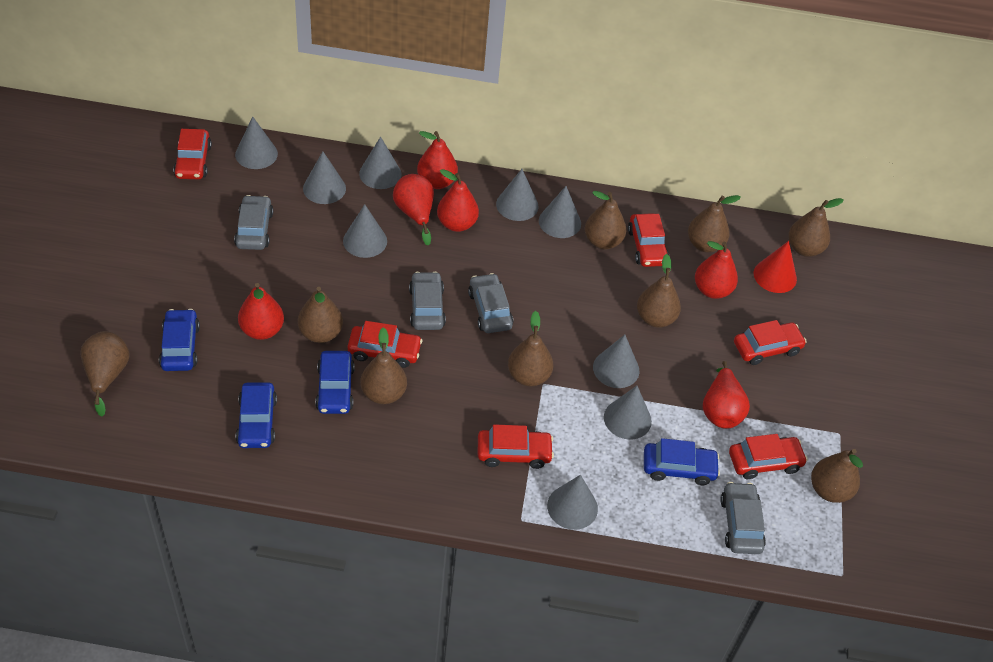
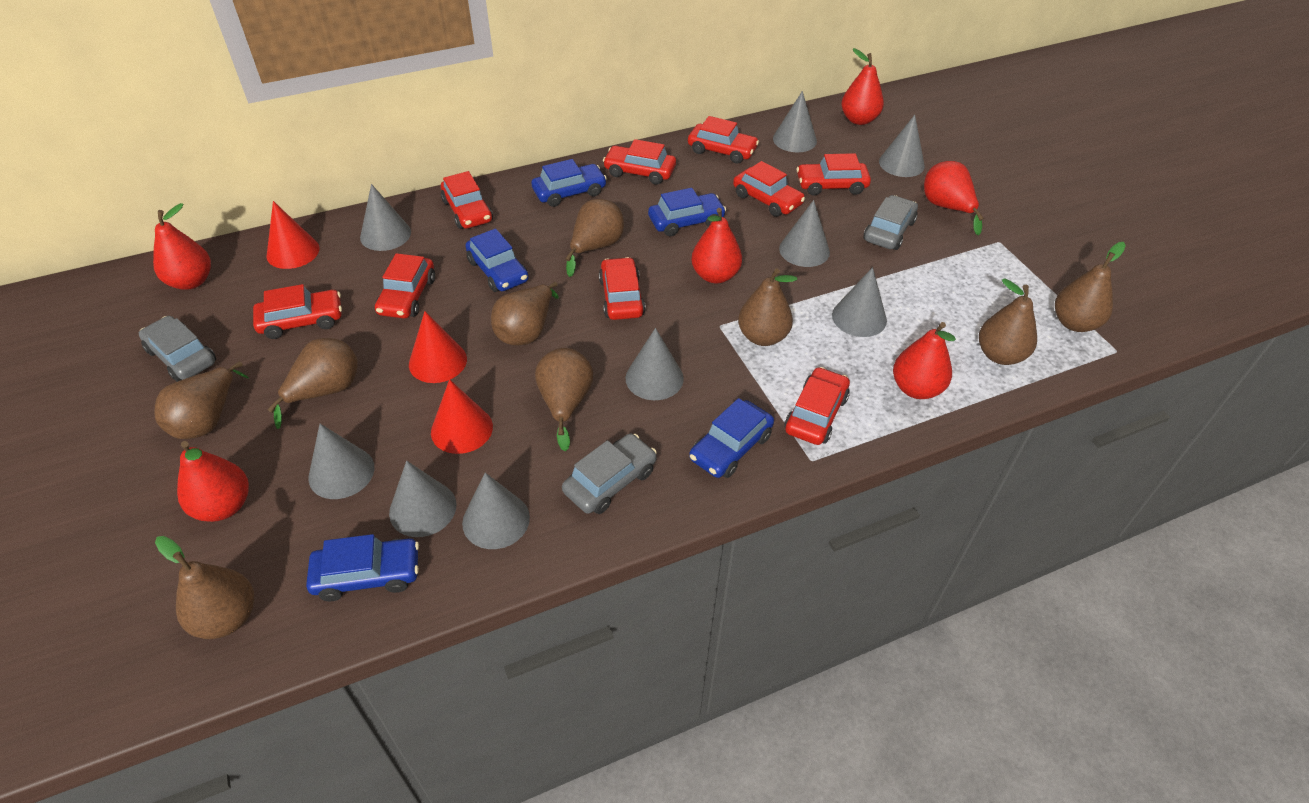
blue car: [159,309,200,371] [236,382,277,448] [315,351,354,414] [644,438,720,485] = 4 -> [306,534,419,601] [465,229,529,292] [531,159,607,207] [648,188,726,236] [689,398,774,478] = 5
grey car: [234,195,273,250] [409,272,446,330] [468,273,513,333] [720,482,766,554] = 4 -> [139,316,216,382] [562,433,657,514] [863,195,918,250] = 3
red car: [173,129,212,179] [348,321,422,368] [478,424,554,469] [628,213,669,267] [729,434,808,479] [734,320,807,365] = 6 -> [253,284,342,339] [375,253,435,318] [441,171,493,229] [599,257,646,320] [603,139,676,185] [688,116,759,164] [733,161,805,217] [784,367,850,445] [796,153,871,196] = 9
red cone: [753,241,797,293] = 1 -> [266,201,320,269] [409,311,467,383] [431,379,493,454] = 3

